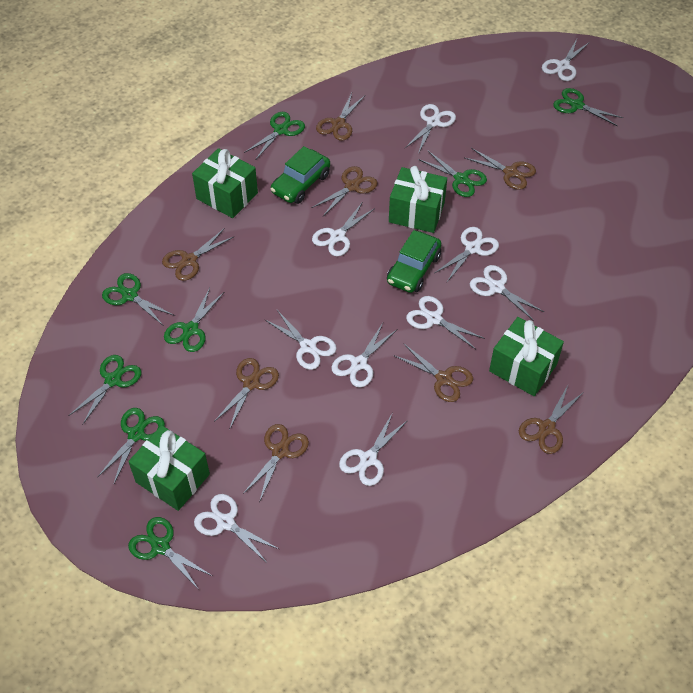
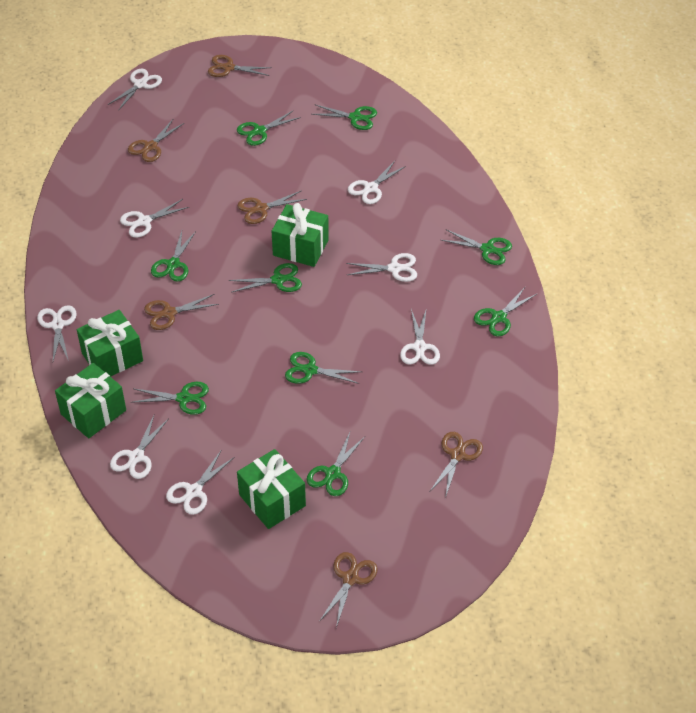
brown scissors: [162,228,235,281] [214,358,279,430] [243,424,309,502] [312,166,377,216] [316,93,365,141] [393,343,473,402] [465,148,536,190] [519,383,584,454] = 8 -> [128,118,184,162] [144,294,219,330] [208,55,272,77] [238,190,307,224] [319,552,378,628] [430,432,483,498] = 6
green car: [270,146,330,204] [387,230,441,293] = 2 -> none = 0
green scissors: [68,355,141,425] [98,408,165,485] [102,273,175,326] [128,517,212,590] [164,288,224,352] [244,112,305,159] [418,151,487,197] [553,88,623,126] = 8 -> [131,382,209,415] [151,231,196,282] [229,263,302,292] [237,110,301,146] [285,352,362,384] [307,433,365,496] [312,105,377,130] [442,229,512,265] [474,287,537,337] = 9
white scissors: [194,494,279,563] [264,310,337,370] [312,203,375,256] [331,323,397,388] [339,412,408,486] [405,104,456,154] [406,296,485,349] [435,227,499,282] [470,265,544,321] [542,39,590,81] = 10 -> [37,305,77,361] [108,69,162,111] [110,415,169,479] [120,199,189,238] [166,451,235,515] [346,253,417,282] [348,161,406,204] [400,309,440,365] = 8

